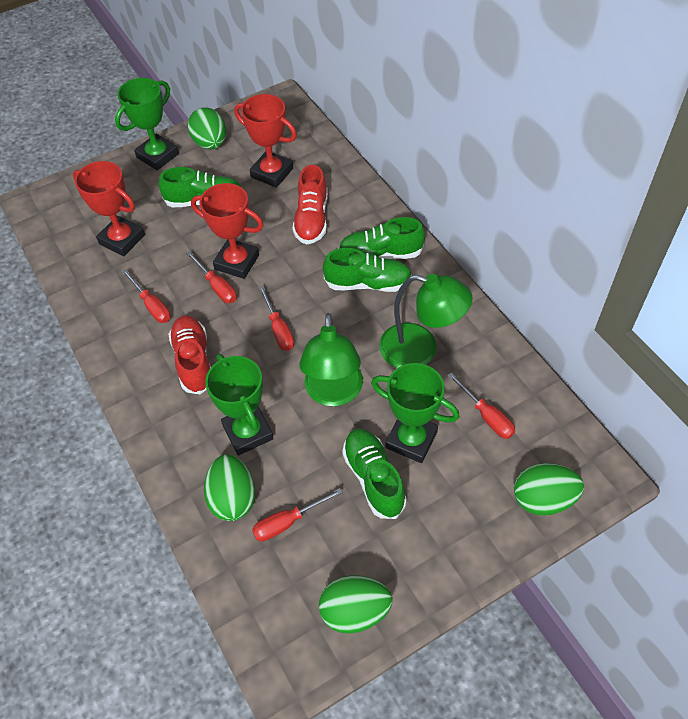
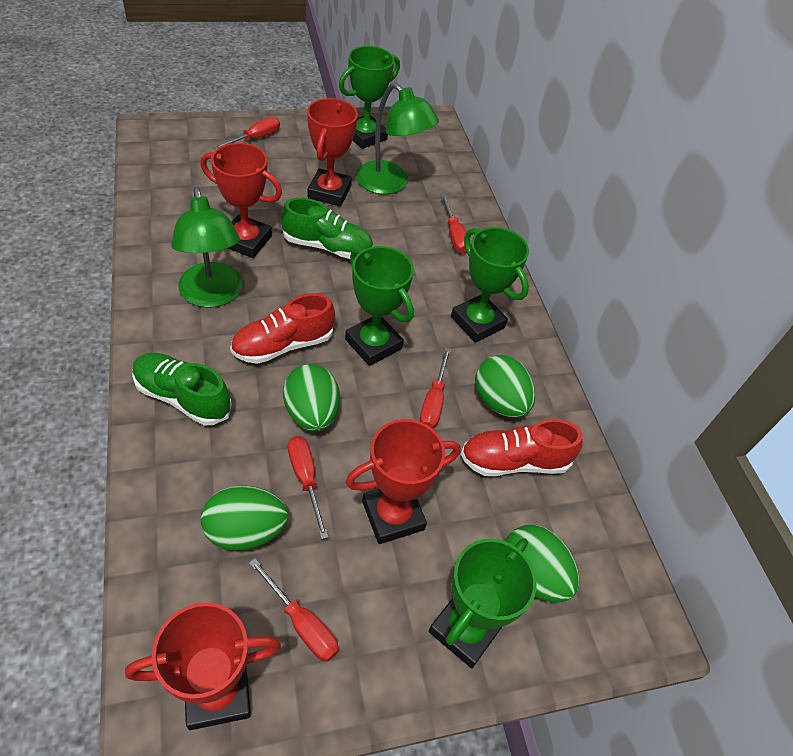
green shoe: [159,167,241,207] [323,248,412,292] [338,217,425,259] [342,428,407,519] = 4 -> [132,353,232,425] [281,198,373,259] = 2
green trophy: [115,78,179,170] [205,354,274,456] [371,363,460,463] = 3 -> [339,46,400,149] [345,246,414,366] [429,538,536,668] [451,227,529,343] = 4
red trophy: [73,161,145,256] [191,183,263,279] [234,94,297,188] = 3 -> [125,602,281,730] [201,143,282,258] [307,98,358,207] [346,419,461,544] = 4

